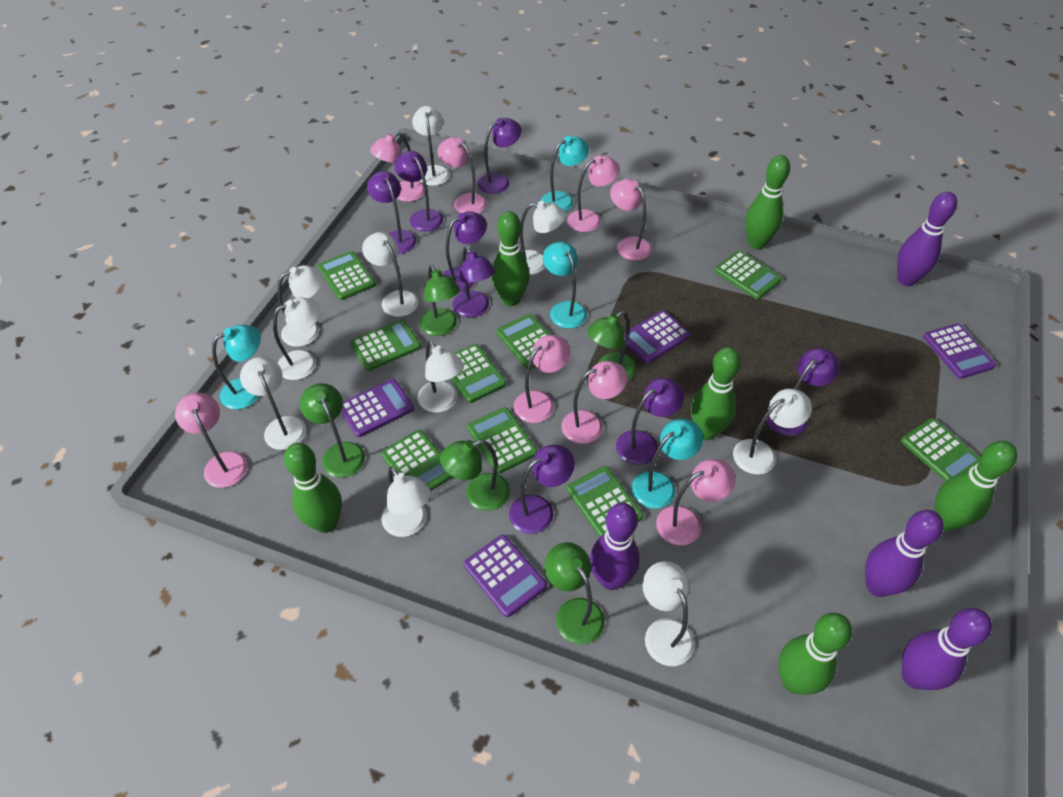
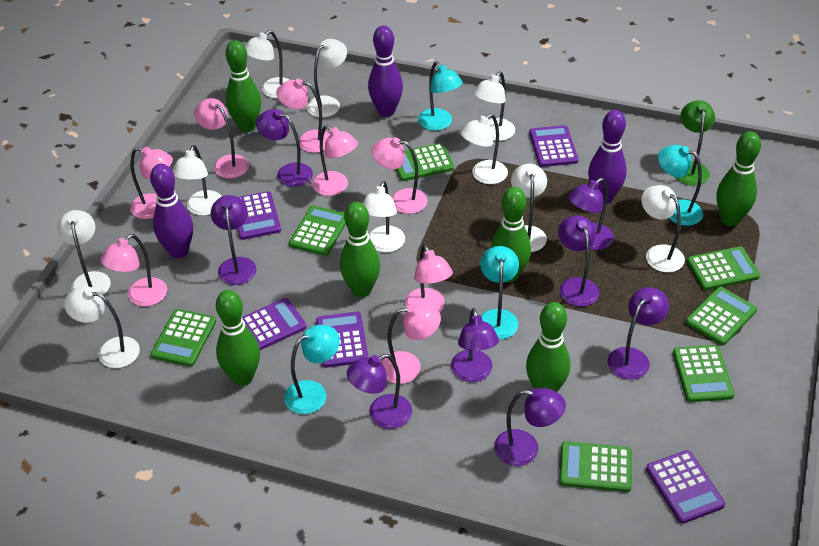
green calculator: [317,251,376,300] [350,319,421,371] [381,430,453,491] [451,344,506,403] [467,407,537,474] [497,314,550,369] [567,466,643,537] [715,251,782,299] [901,418,980,482] = 9 -> [151,309,216,367] [289,205,346,256] [396,143,454,181] [559,441,632,492] [673,345,735,402] [686,287,757,345] [687,246,760,290] = 7
green lamp: [300,383,365,478] [420,265,460,336] [440,439,510,511] [545,542,605,644] [587,311,636,381] = 5 -> [675,100,715,186] = 1
purple bowling pin: [590,503,640,590] [865,510,944,597] [897,192,957,286] [902,608,992,690] = 4 -> [150,164,193,258] [368,25,403,117] [588,110,627,204] = 3
purple calculator: [341,379,414,437] [464,535,547,617] [624,310,691,363] [923,324,996,379] = 4 -> [237,191,281,240] [242,298,307,350] [316,312,368,368] [529,125,578,167] [646,450,725,523] = 5

